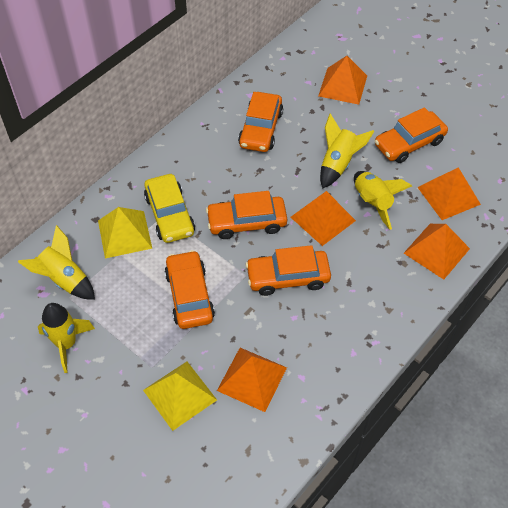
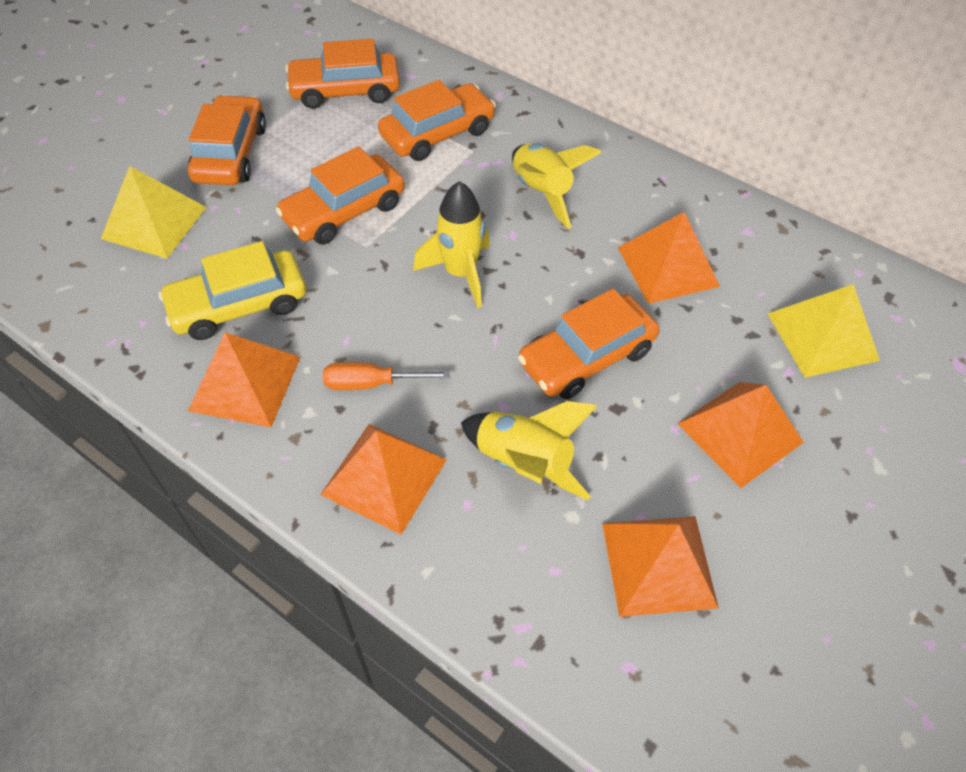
orange screwdriver: none = 0 -> [323,362,450,390] = 1
yellow rocket: [18,225,95,300] [38,303,95,373] [320,113,374,189] [354,171,412,230] = 4 -> [413,181,490,308] [461,401,597,500] [512,143,602,229] = 3

